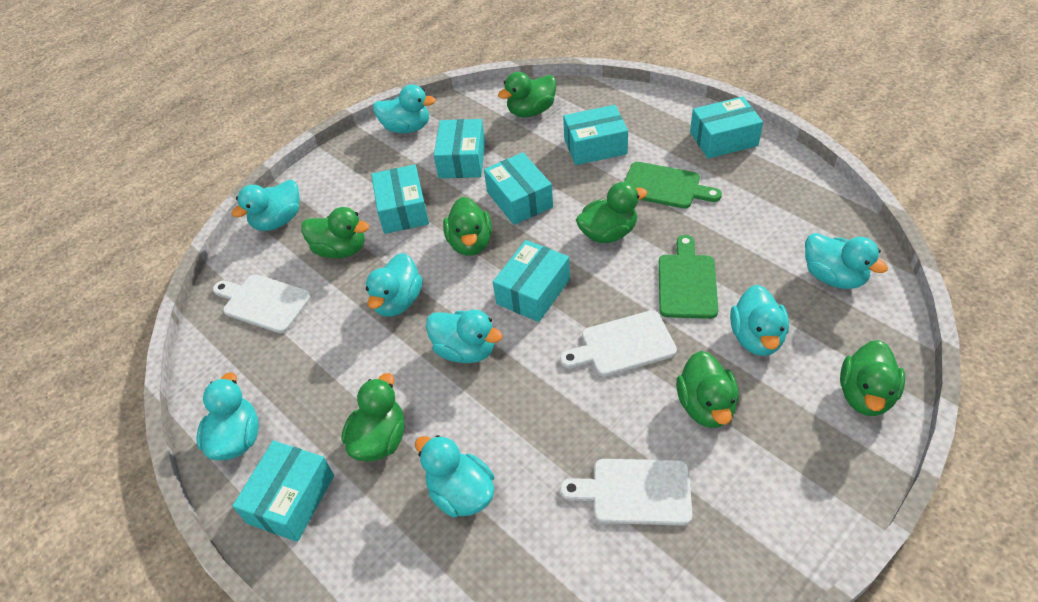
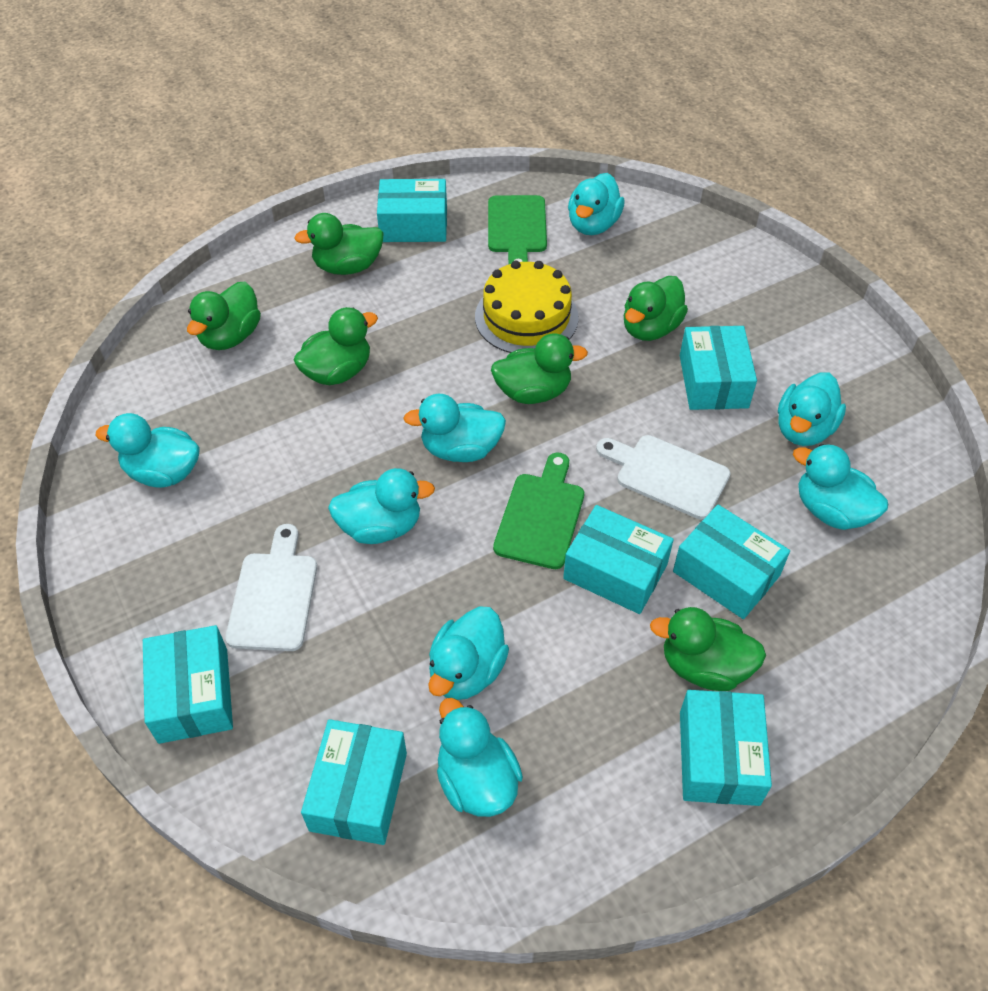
green duck: [301,207,369,258] [341,373,404,461] [443,197,492,256] [498,72,556,117] [576,182,648,243] [676,351,739,428] [840,340,905,416] = 7 -> [187,282,261,350] [294,213,384,275] [294,307,378,385] [491,334,588,404] [624,276,688,341] [650,607,766,691] = 6
white cutting board: [213,274,312,333] [560,310,677,376] [560,459,693,525] = 3 -> [225,524,317,651] [596,435,731,520] = 2
yellow cake: none = 0 -> [475,261,579,353] = 1

